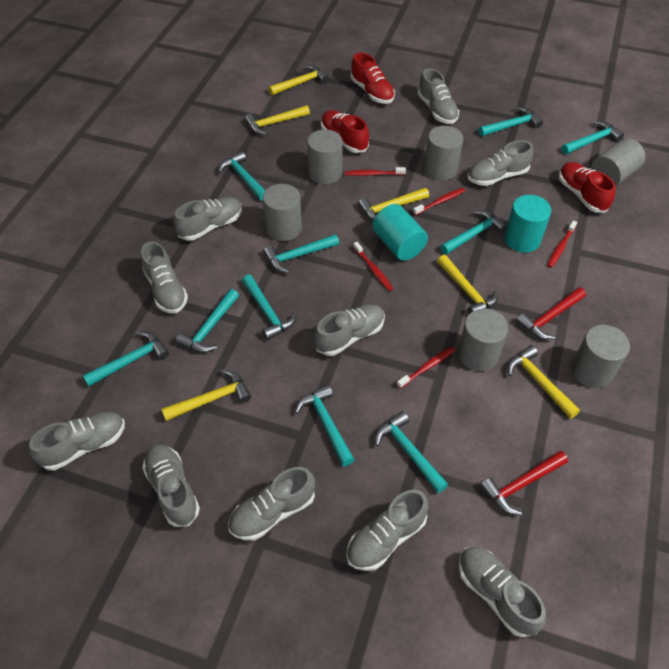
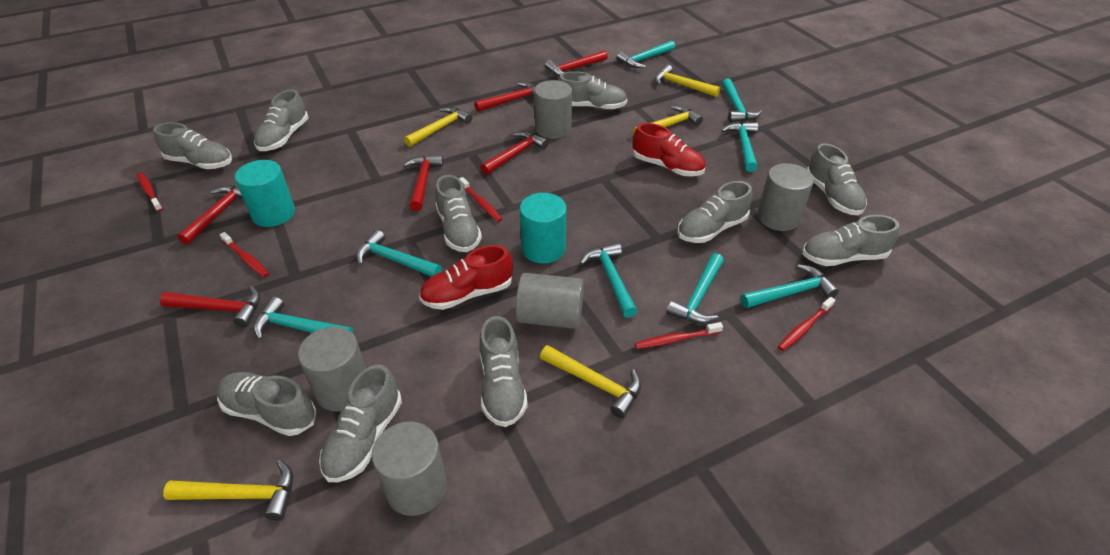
grey cylinder: [263,184,302,241] [307,129,343,184] [424,126,463,180] [458,308,508,371] [572,325,630,388] [591,138,645,187] = 6 -> [298,327,366,412] [372,421,447,516] [516,273,584,329] [534,80,572,139] [757,163,814,231] = 5
red hammer: [480,451,568,515] [516,287,586,340] = 2 -> [160,286,260,328] [177,185,243,245] [403,155,443,211] [474,82,535,112] [480,131,549,175] [545,50,608,77] = 6
red shoe: [321,110,369,153] [351,52,395,104] [559,162,616,213] = 3 -> [419,245,513,310] [633,123,706,176] = 2
turquoise hammer: [82,332,169,386] [176,289,239,353] [218,151,265,201] [242,275,296,340] [263,234,339,273] [295,384,355,466] [375,411,448,493] [440,210,507,255] [479,107,543,136] [561,121,624,154] = 10 -> [254,297,353,340] [356,230,442,277] [580,243,637,318] [617,40,675,68] [666,253,724,324] [721,122,758,172] [722,79,762,122] [741,264,839,308] = 8
yellow hammer: [161,370,251,421] [245,105,310,135] [268,65,329,96] [358,188,429,221] [437,255,498,314] [507,345,580,419] = 6 -> [163,460,293,521] [404,107,472,147] [540,345,641,418] [633,106,703,135] [655,65,720,97] = 5

